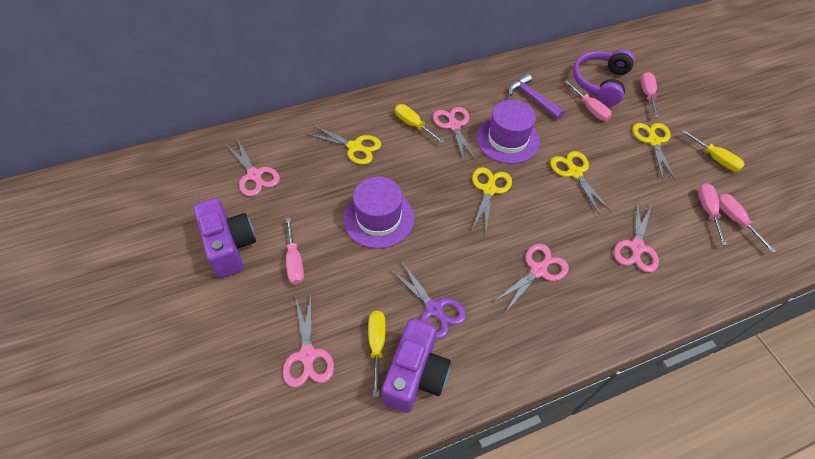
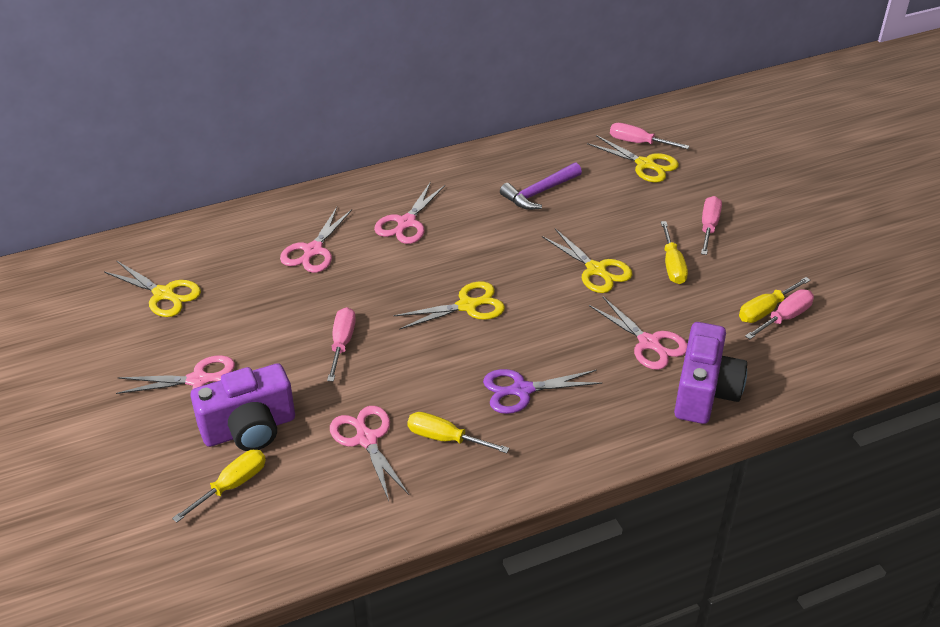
pink screwdriver: [286,217,304,285] [565,80,612,121] [641,72,659,118] [698,183,727,245] [718,193,776,253] = 5 -> [327,307,356,382] [610,123,689,149] [701,196,722,255] [745,289,814,339] = 4
purple hat: [343,177,415,249] [476,100,540,164] = 2 -> none = 0
purple headphones: [573,49,635,106] = 1 -> none = 0
yellow screwdriver: [368,311,386,397] [395,104,444,143] [681,129,745,171] = 3 -> [172,450,266,523] [407,412,509,453] [661,221,688,284] [739,277,811,323] = 4

